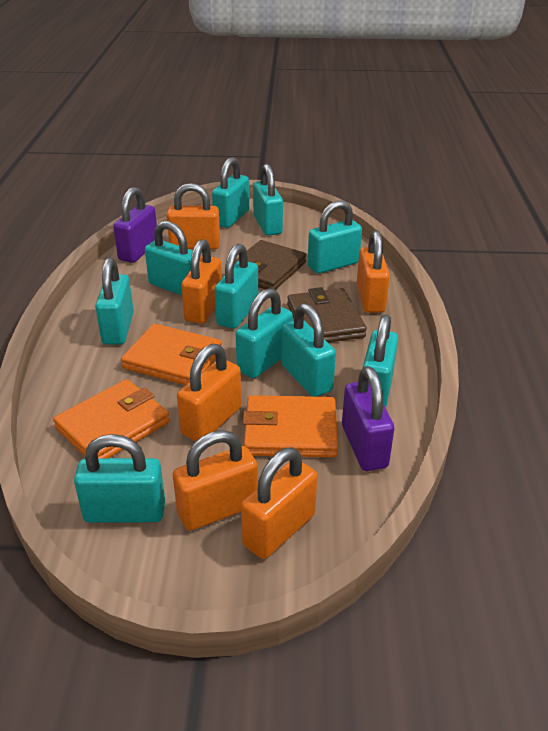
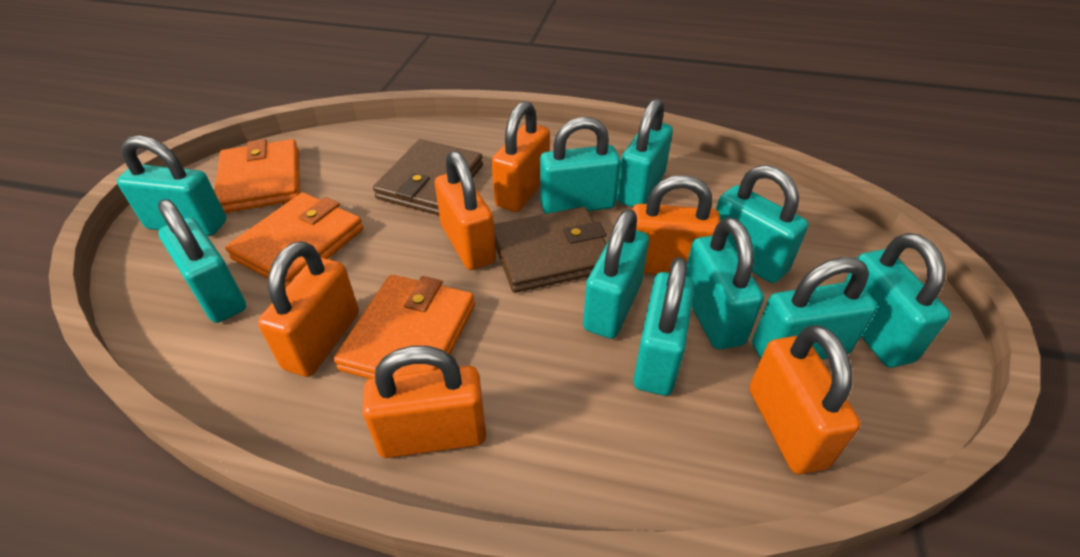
purple padlock: [113,187,157,263] [342,366,394,471] = 2 -> none = 0

